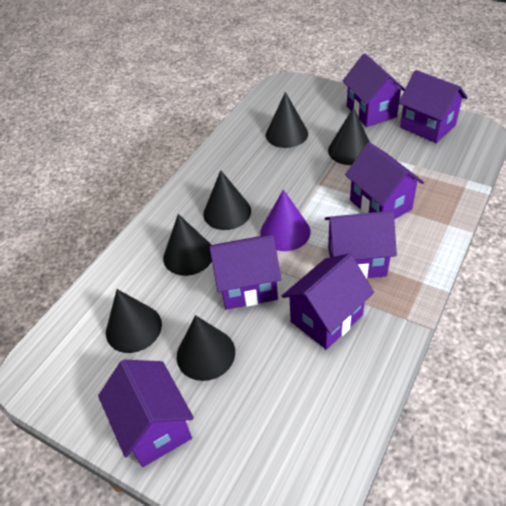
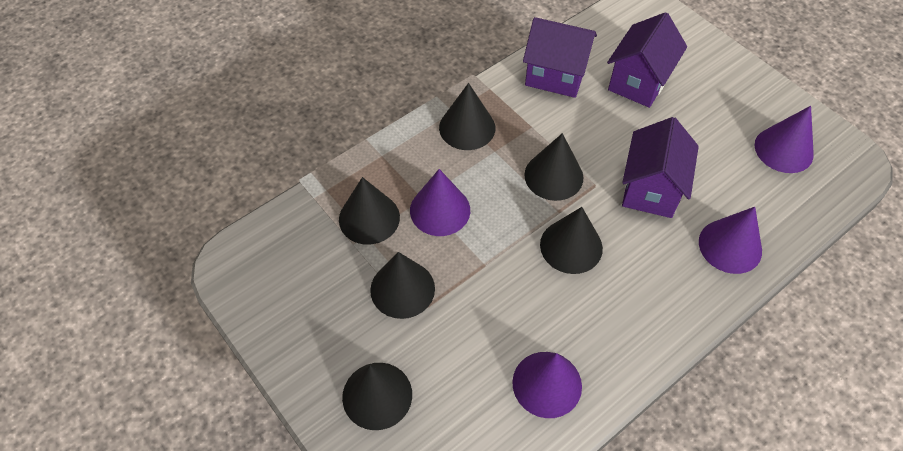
purple cone: [260,189,311,251] = 1 -> [410,169,470,236] [512,352,582,418] [699,207,762,274] [754,106,814,173] = 4
purple house: [98,360,194,467] [209,235,281,310] [282,254,374,350] [325,211,397,279] [342,54,405,127] [345,142,424,219] [398,70,468,143] = 7 -> [523,17,597,98] [607,12,687,108] [622,117,699,218] = 3

